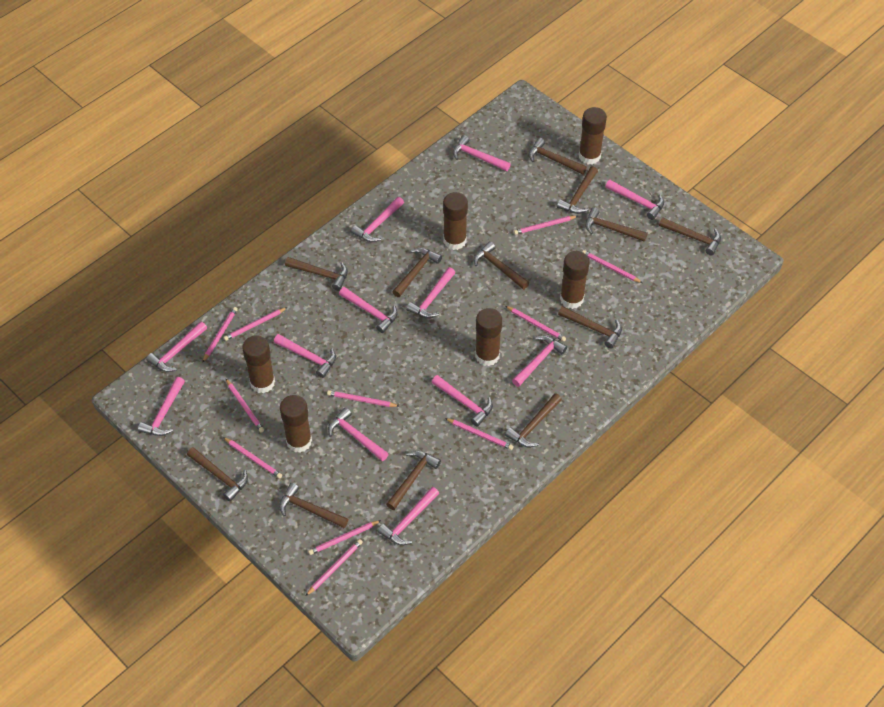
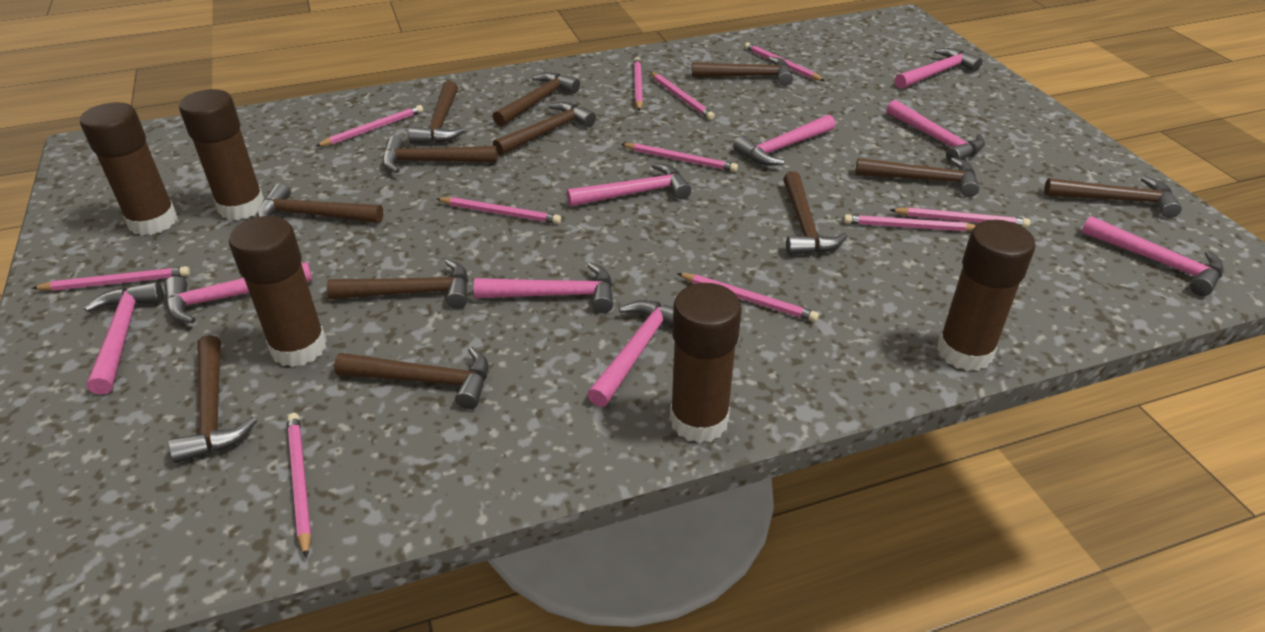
brown glue stick: [242,335,275,393] [280,395,312,453] [443,192,468,250] [475,308,502,366] [560,251,590,309] [579,107,607,165] = 6 -> [80,102,178,235] [179,89,264,220] [229,216,327,367] [670,283,742,443] [937,220,1036,371] = 5
pink hammer: [138,377,185,436] [146,321,207,372] [274,334,336,378] [328,407,389,461] [339,287,397,333] [351,197,404,242] [378,487,439,545] [406,267,455,318] [432,375,493,427] [453,135,511,171] [512,336,567,387] [605,180,664,220] = 12 -> [84,282,163,395] [164,262,313,323] [474,262,613,313] [567,163,691,207] [587,300,674,407] [733,115,836,165] [886,100,985,164] [895,48,982,89] [1082,216,1224,296] = 9

